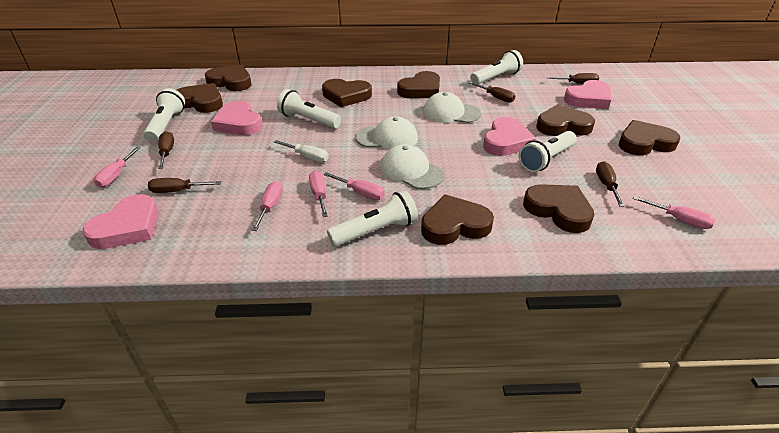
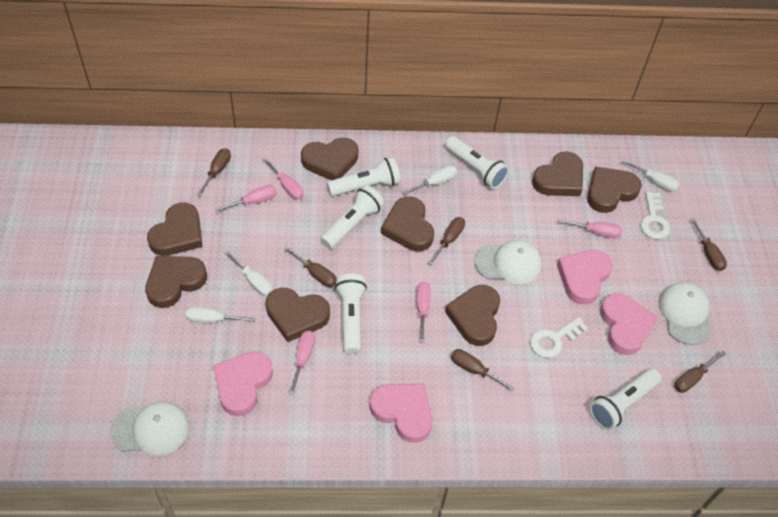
brown screwdriver: [148,178,221,193] [158,131,174,169] [469,82,515,103] [547,73,599,84] [596,161,625,207] = 5 -> [197,148,231,196] [284,246,336,287] [428,217,465,265] [451,349,515,391] [674,351,726,393] [691,218,727,271] = 6
white key: none = 0 -> [530,317,588,358] [640,192,670,239] = 2
white screwdriver: [274,140,329,162] = 1 -> [185,306,255,323] [225,251,273,296] [402,165,457,195] [622,159,680,192] = 4

